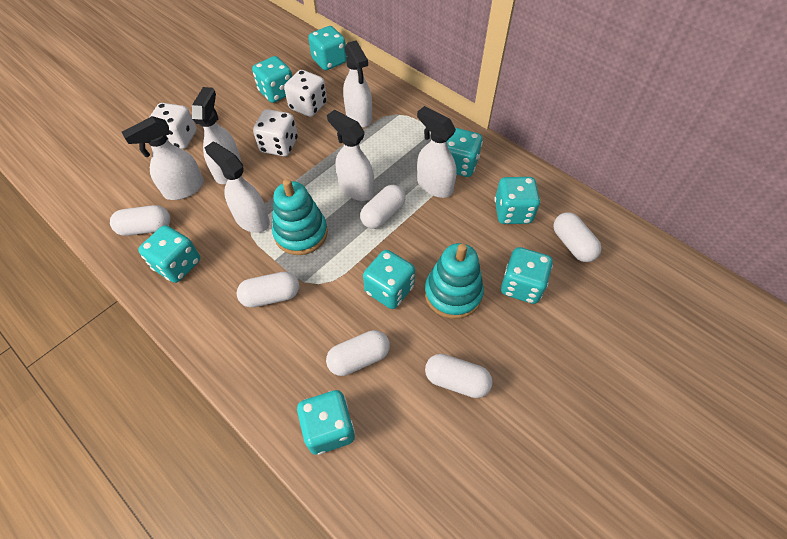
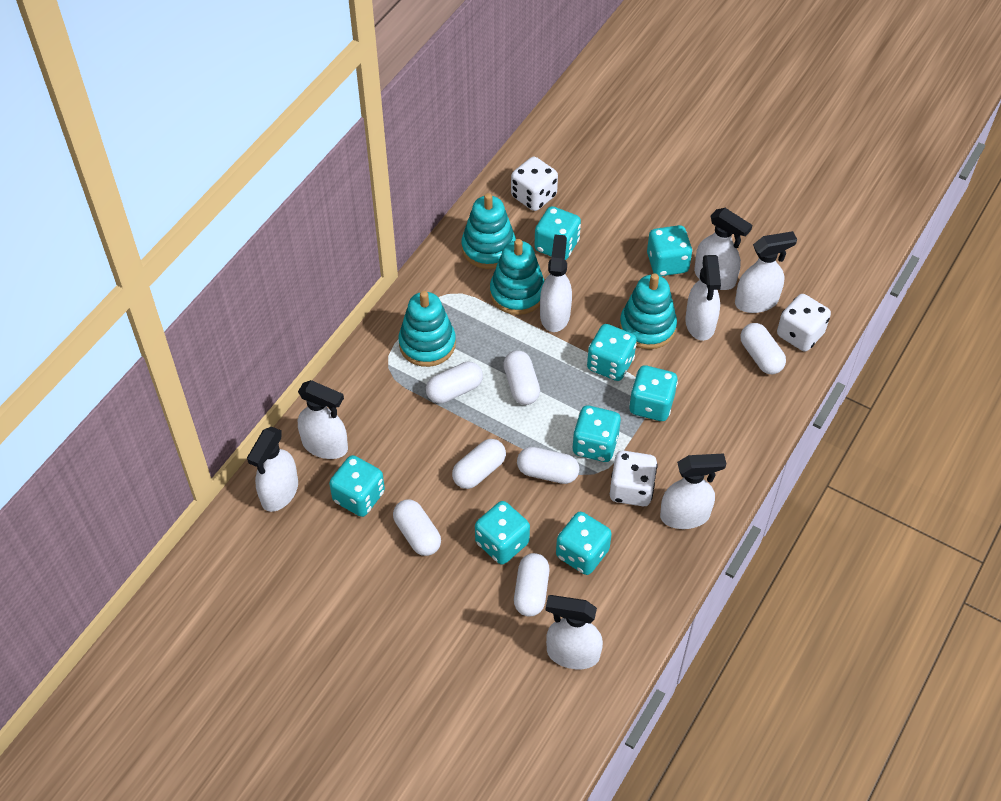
turquoise stacking toy: [272,179,328,255] [425,243,484,319] = 2 -> [398,291,456,367] [461,193,516,269] [490,239,544,315] [620,273,677,349] = 4
white capsule: [110,205,171,236] [237,272,299,308] [326,330,390,376] [360,185,406,229] [425,354,492,398] [553,212,602,262] = 6 -> [393,499,441,556] [426,362,483,404] [452,439,506,489] [503,350,540,405] [514,553,550,616] [517,447,579,484] [740,323,786,374] = 7
white spray bottle: [122,116,204,200] [192,87,242,184] [204,142,270,233] [327,110,374,201] [343,40,372,127] [417,106,457,198] = 6 -> [247,427,298,512] [298,380,348,459] [540,234,572,332] [545,595,603,669] [660,453,726,529] [685,255,721,341] [694,208,752,290] [735,231,797,313] = 8

